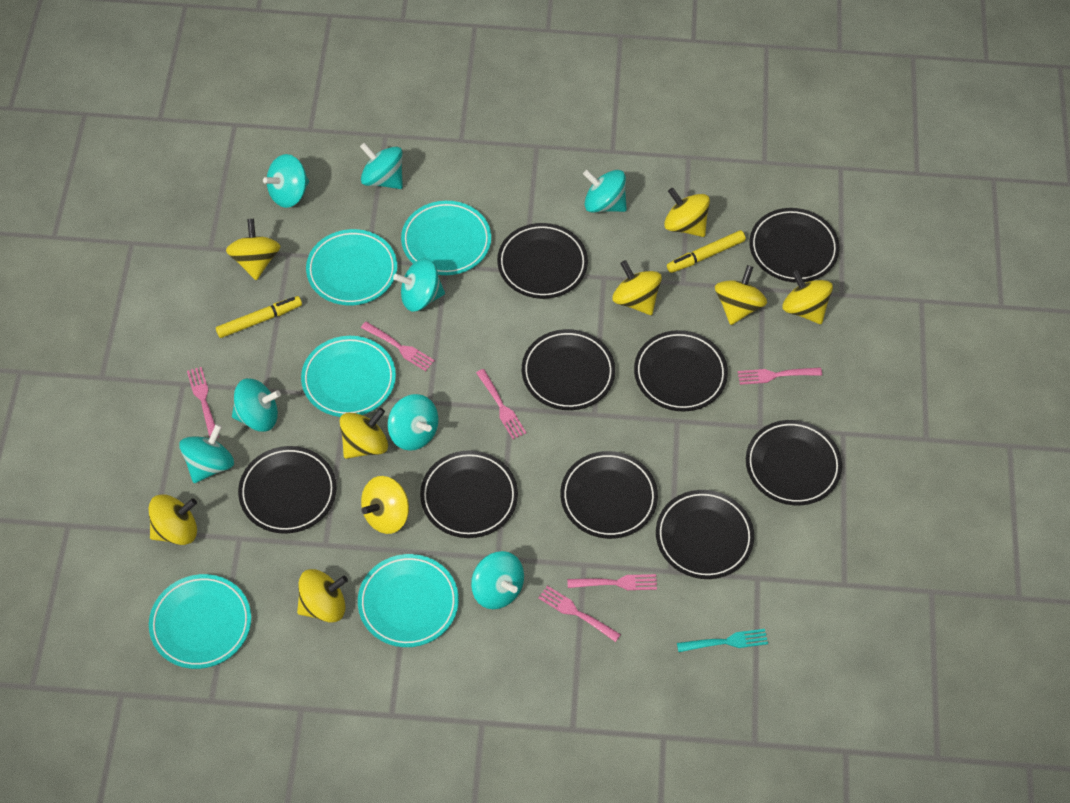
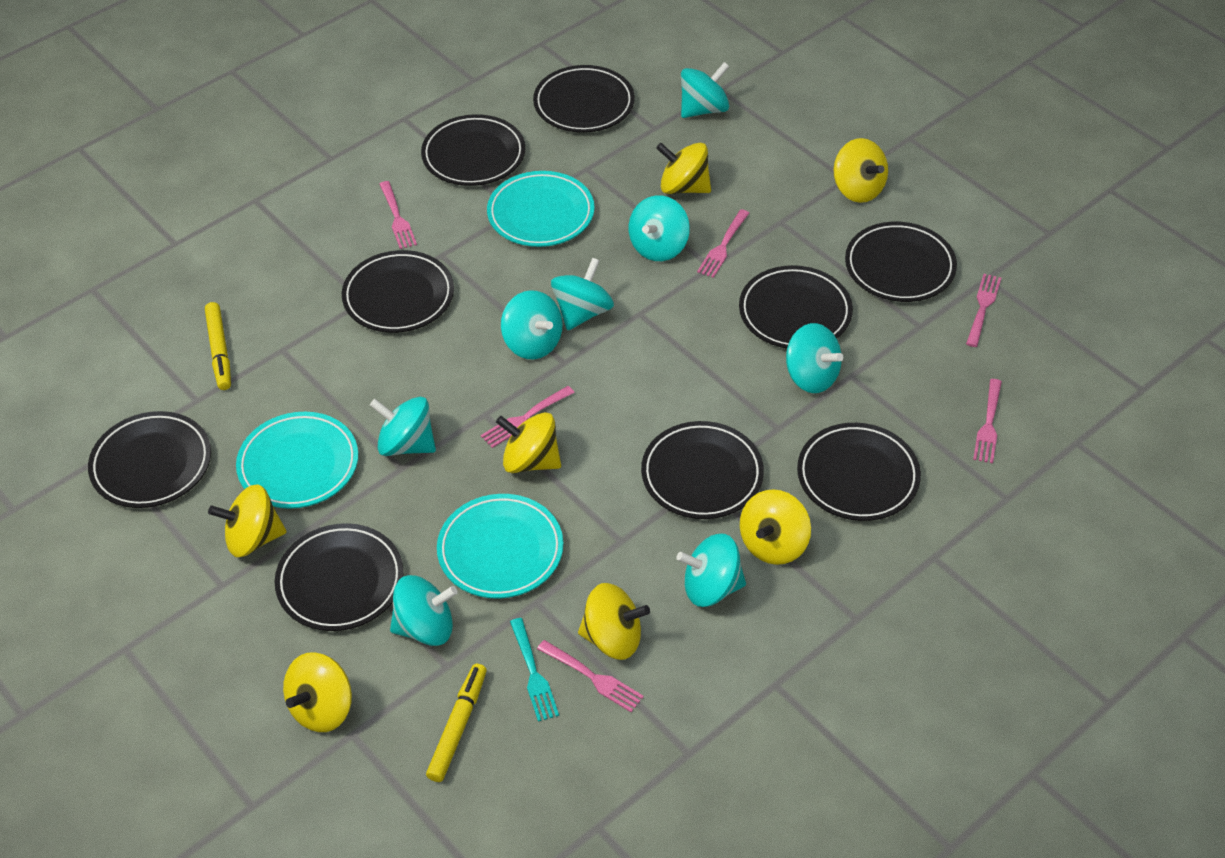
turquoise plate: [149,574,251,669] [301,336,396,417] [306,229,397,305] [358,554,459,647] [401,201,491,275] = 5 -> [236,412,358,509] [437,494,563,599] [487,171,595,247] = 3
yellow spinning top: [148,494,197,545] [226,219,281,280] [297,569,348,622] [340,408,388,459] [361,476,409,534] [612,260,662,315] [664,188,710,237] [715,265,767,325] [782,269,833,324] = 9 -> [208,484,287,557] [283,652,352,732] [496,412,561,473] [578,583,650,660] [656,143,711,194] [740,489,811,565] [833,138,888,203] = 7

